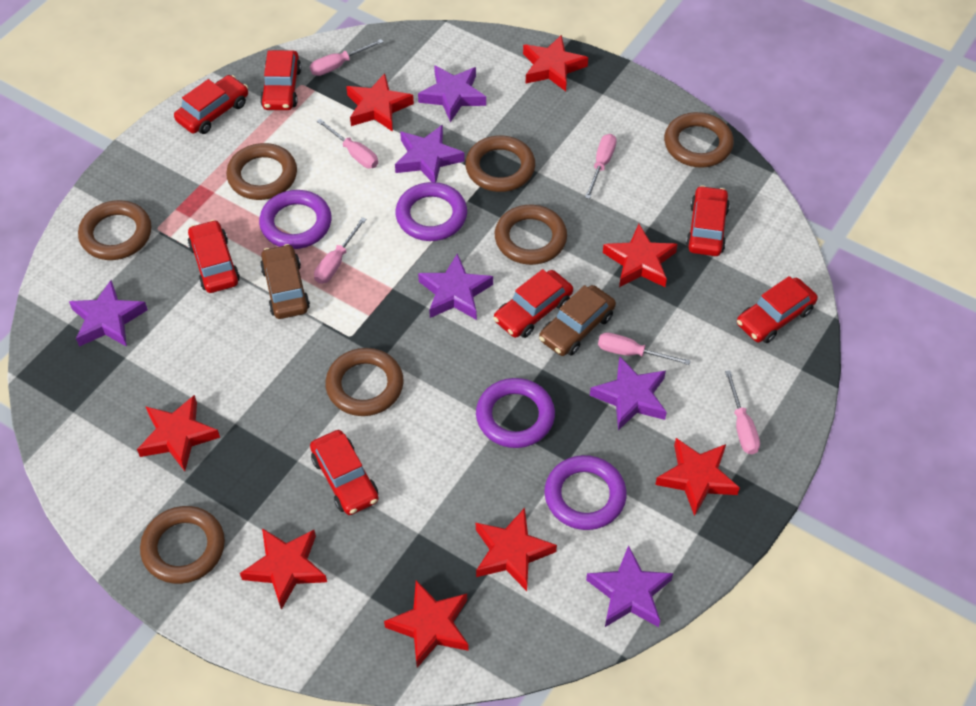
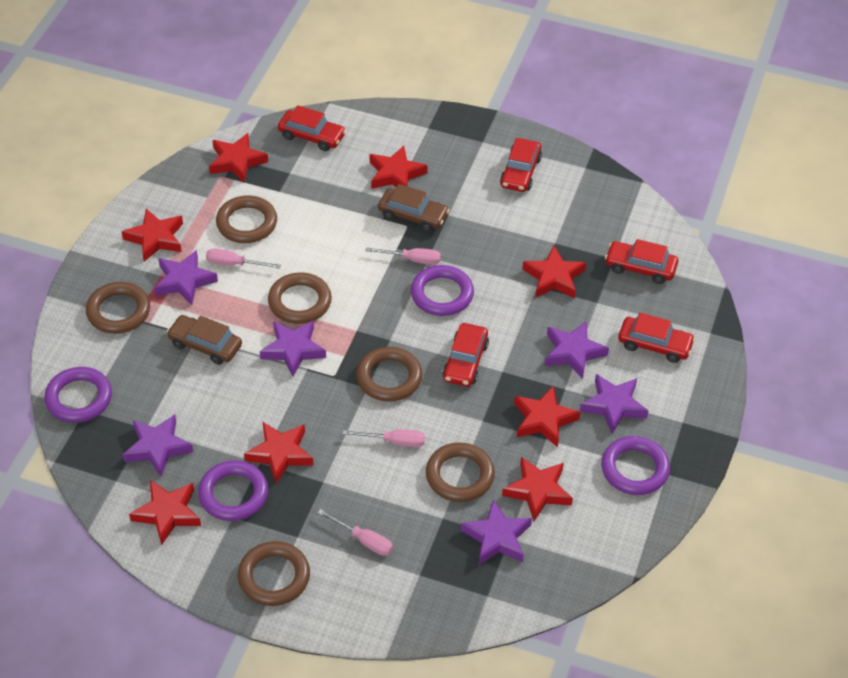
brown ring: [78,200,151,260] [140,506,225,584] [226,143,297,200] [325,348,404,416] [465,136,535,192] [495,205,567,265] [664,112,734,168] = 7 -> [86,282,150,334] [216,195,277,243] [238,541,310,606] [268,272,332,324] [356,347,422,402] [426,442,495,502] = 6
pink screwdriver: [310,39,383,76] [314,217,367,284] [317,119,378,168] [585,134,617,199] [598,333,691,365] [725,370,760,454] = 6 -> [206,249,281,269] [317,509,393,556] [342,430,425,447] [365,247,441,265] = 4
red car: [174,75,248,134] [188,220,240,293] [260,50,301,110] [310,430,379,515] [493,269,573,338] [686,185,730,256] [737,276,818,343] = 7 -> [278,105,346,151] [442,323,489,387] [500,138,542,192] [605,239,678,284] [618,313,695,363] = 5

